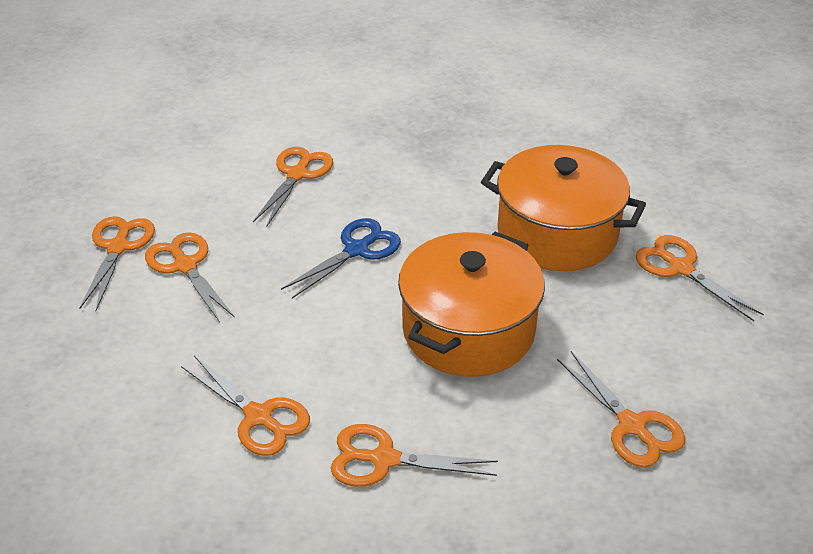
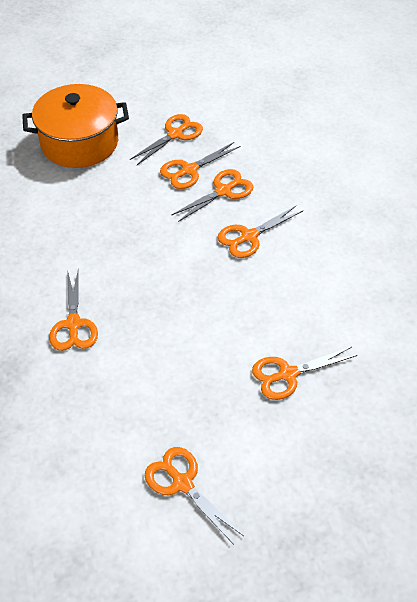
blue scissors: [281,218,401,299] = 1 -> none = 0
orange pot: [398,232,545,377] [481,145,646,271] = 2 -> [22,84,129,168] = 1

